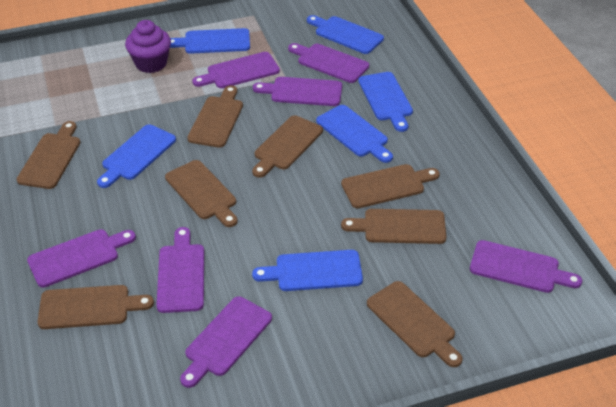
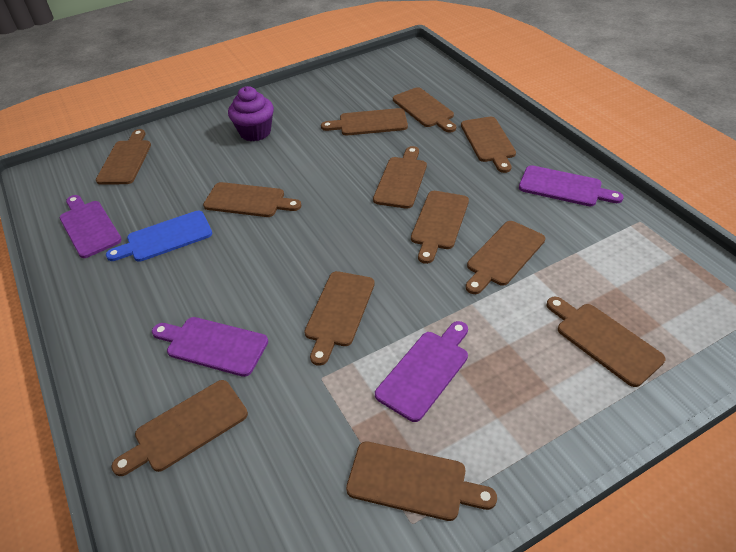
blue cutting board: [97,124,176,188] [170,28,250,54] [252,250,363,291] [307,15,384,54] [316,105,393,163] [358,72,413,132] = 6 -> [106,211,212,262] = 1
brown cutting board: [17,121,80,189] [38,285,154,329] [165,160,238,227] [187,85,243,148] [252,115,323,178] [341,164,440,208] [341,209,447,244] [367,281,463,367] = 8 -> [96,129,151,185] [111,380,248,476] [203,182,301,217] [304,271,375,366] [321,108,408,135] [346,441,497,521] [373,146,427,209] [393,87,456,133] [411,191,469,264] [461,117,516,173] [466,221,545,294] [546,297,665,387] = 12
purple cutting board: [27,229,136,288] [156,227,204,313] [180,296,272,388] [192,52,280,88] [253,77,342,106] [288,43,369,83] [470,240,582,293] = 7 -> [59,195,122,258] [152,317,268,377] [375,321,468,422] [519,165,624,206] = 4

